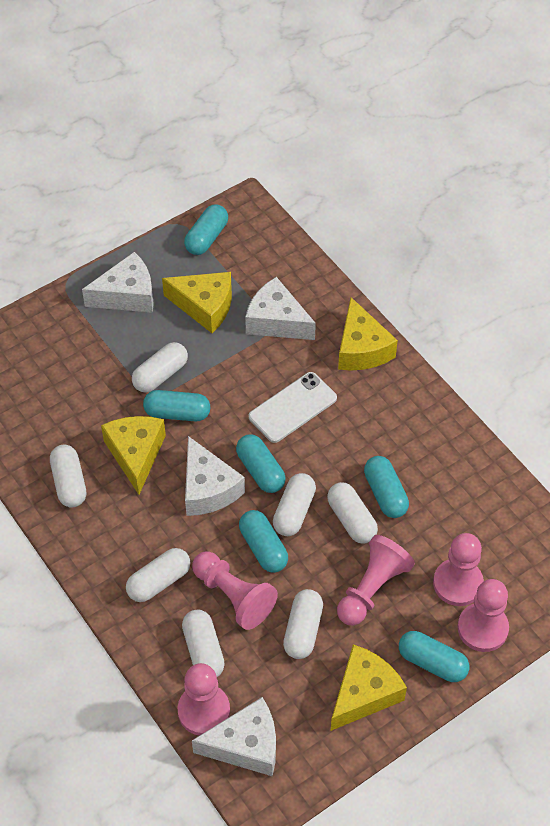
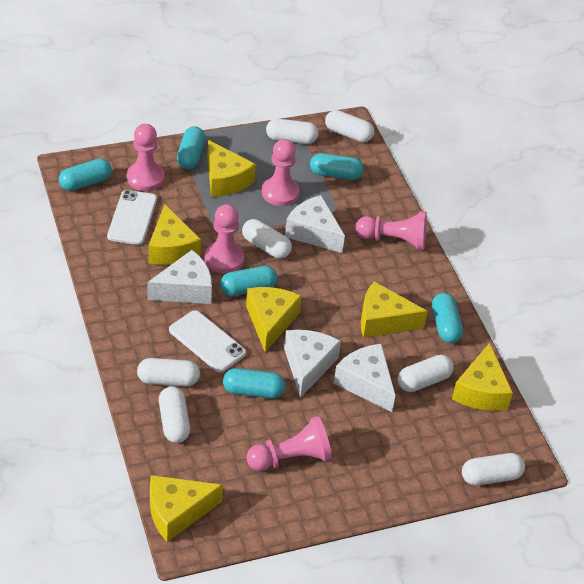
white phone: [249,372,337,443] = 1 -> [107,190,157,245] [169,310,246,372] = 2
yellow cheese: [101,416,166,494] [162,272,232,333] [331,644,407,731] [338,297,398,371] = 4 -> [148,204,201,265] [150,475,223,542] [208,140,256,197] [246,287,302,353] [361,281,428,338] [452,343,513,411] = 6

